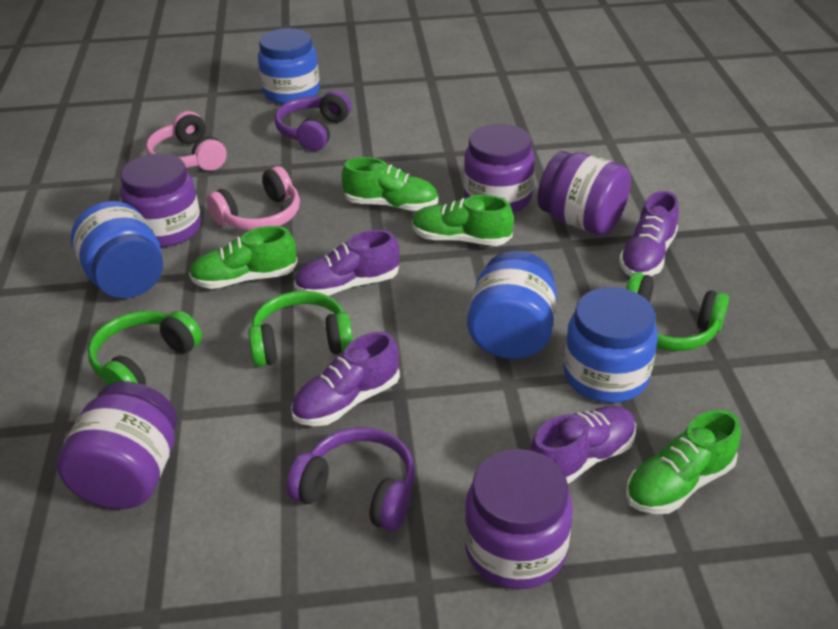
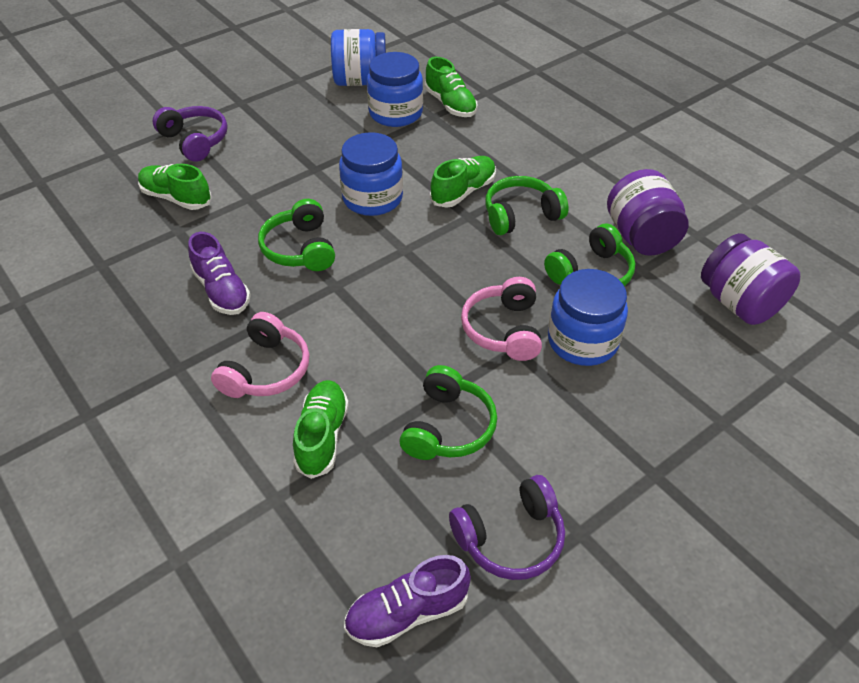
green headphones: [88,311,202,385] [249,291,353,367] [626,272,729,351] = 3 -> [258,199,335,271] [399,365,497,460] [485,176,569,235] [544,224,635,286] = 4
purple jar: [56,381,177,509] [120,153,201,247] [464,124,535,213] [464,449,573,589] [538,151,631,235] = 5 -> [607,169,689,256] [701,233,800,325] = 2
purple shoe: [291,332,400,426] [294,230,400,296] [529,406,636,484] [619,191,679,276] = 4 -> [188,232,251,315] [344,555,471,647] = 2

